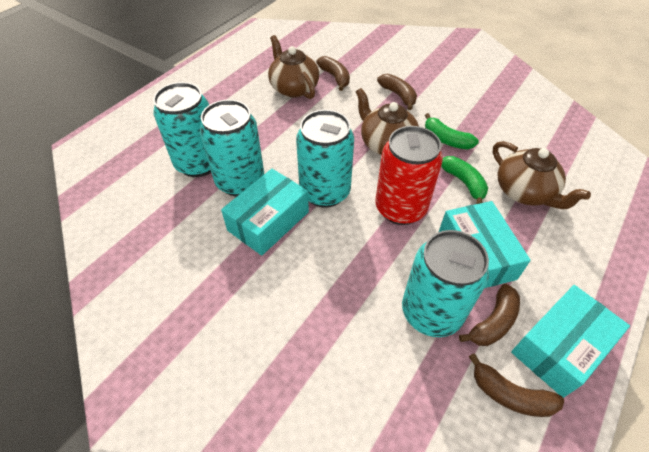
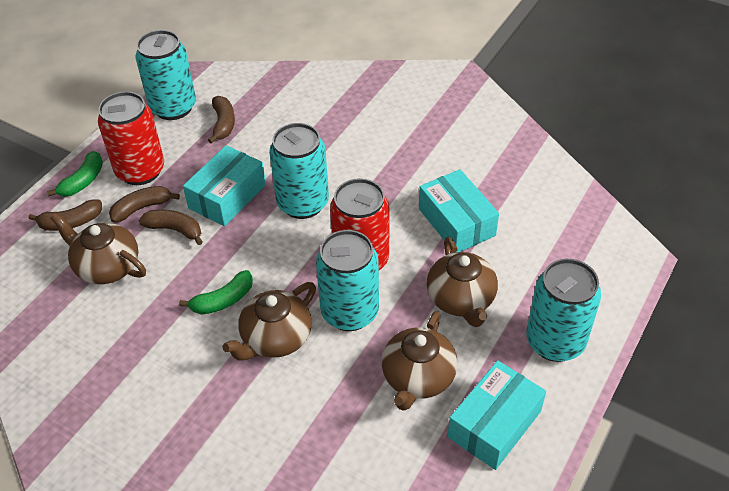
brown teapot: [268,35,319,99] [356,88,419,155] [493,141,591,209] = 3 -> [50,213,146,284] [222,282,316,361] [382,311,458,411] [427,237,498,327] = 4
red can: [376,126,443,225] = 1 -> [98,91,164,185] [330,178,389,270] = 2

